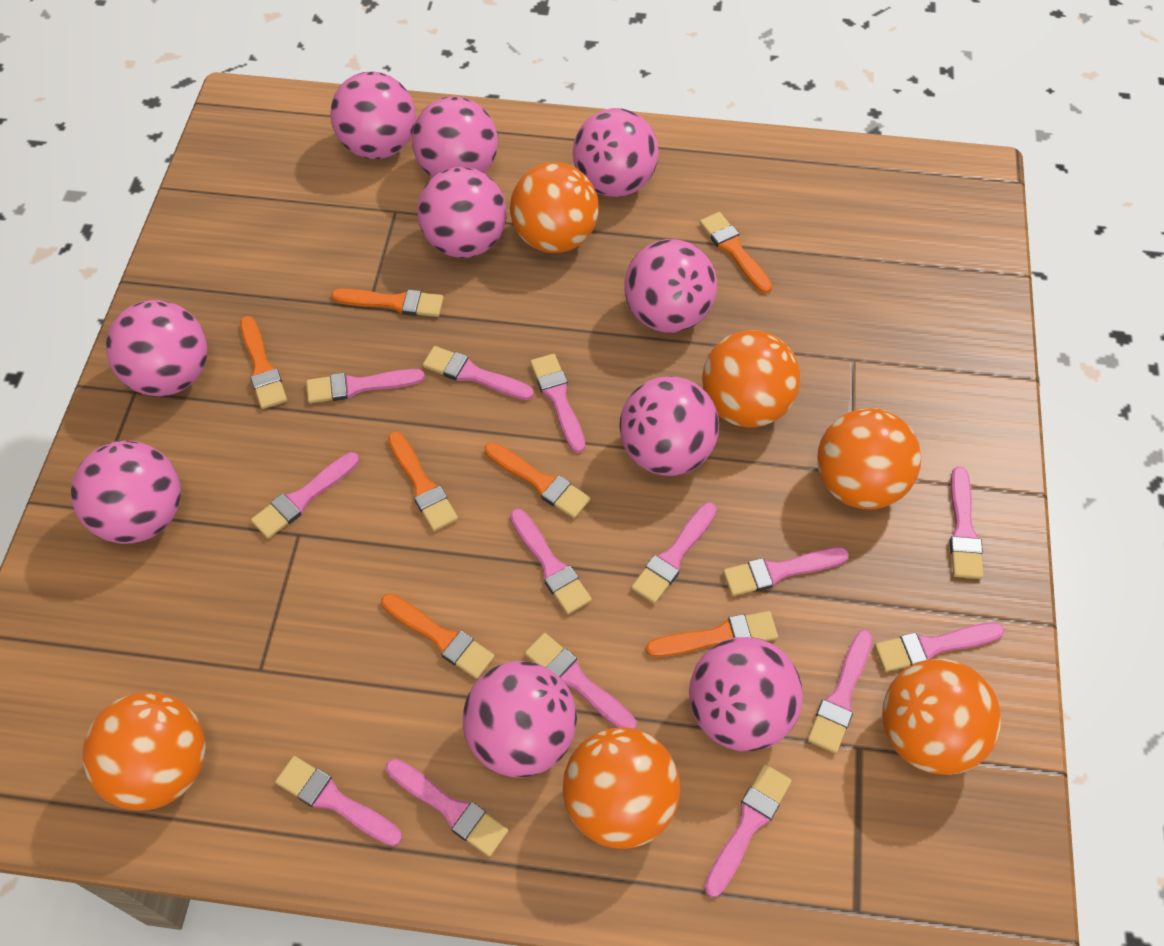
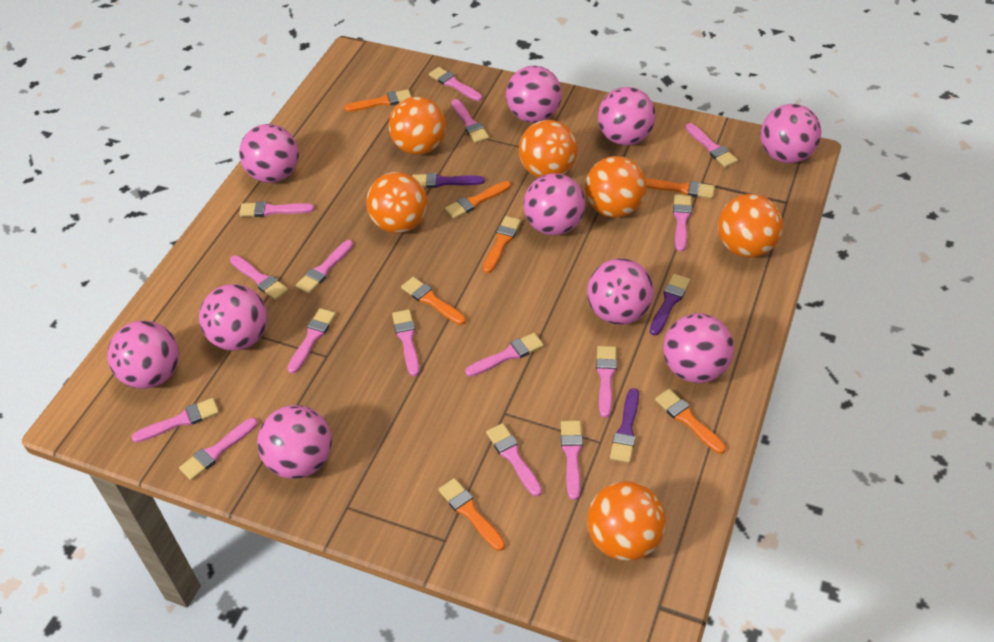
pink brush: [251,452,359,539] [275,756,402,846] [306,369,425,403] [386,759,509,857] [423,346,534,400] [510,509,592,614] [525,633,636,729] [530,354,585,453] [631,502,717,604] [704,764,792,897] [723,547,849,596] [807,630,873,753] [874,622,1005,672] [949,467,983,579] = 14 -> [131,398,219,443] [179,418,258,480] [230,255,288,300] [239,201,314,217] [287,308,336,374] [296,240,353,294] [392,310,420,376] [429,67,482,101] [452,99,489,143] [465,333,544,377] [486,423,542,497] [561,421,583,500] [596,346,617,418] [673,195,692,252] [685,123,738,168] = 15
purple brush: none = 0 -> [412,173,485,188] [610,388,639,463] [650,274,690,336] = 3

